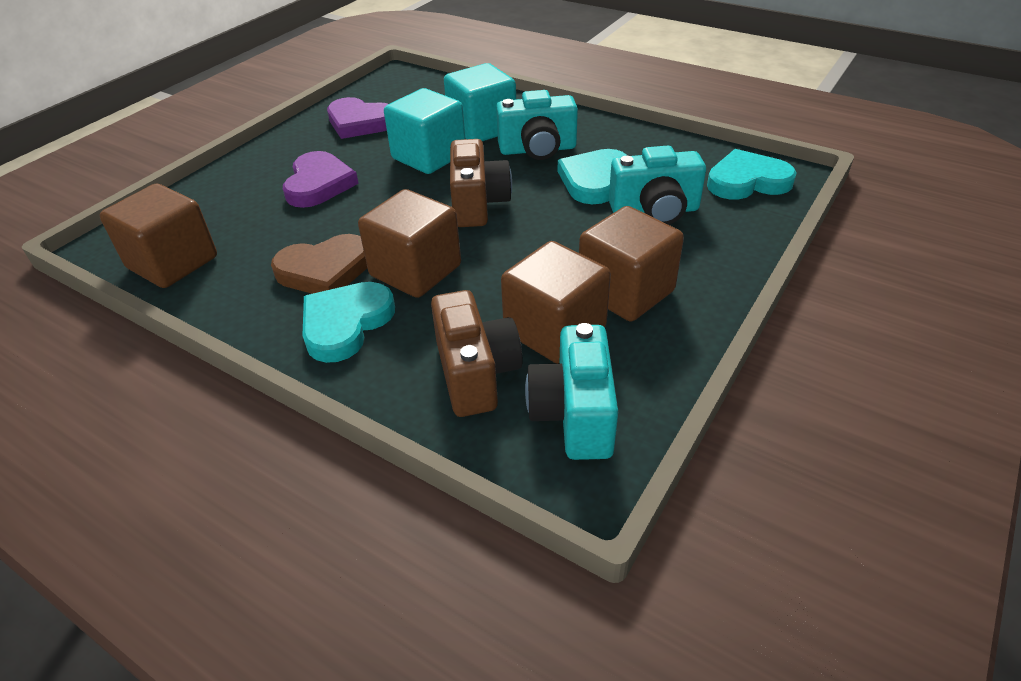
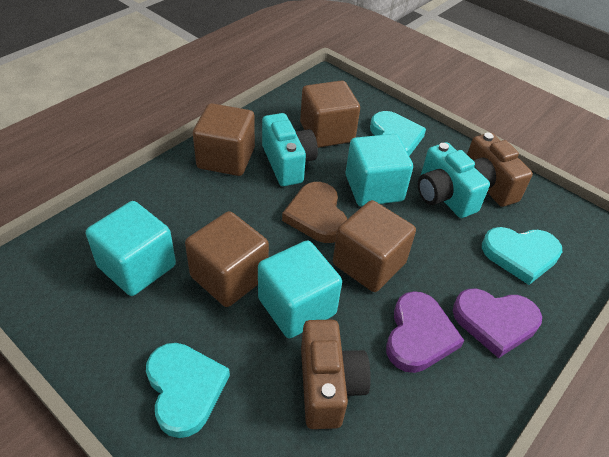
turquoise camera: [496,90,578,160] [525,323,618,460] [609,146,706,225] = 3 -> [262,113,318,186] [418,142,490,218] = 2
turquoise cube: [384,88,465,174] [444,63,516,141] = 2 -> [86,201,176,296] [258,240,342,338] [346,134,413,206] = 3

